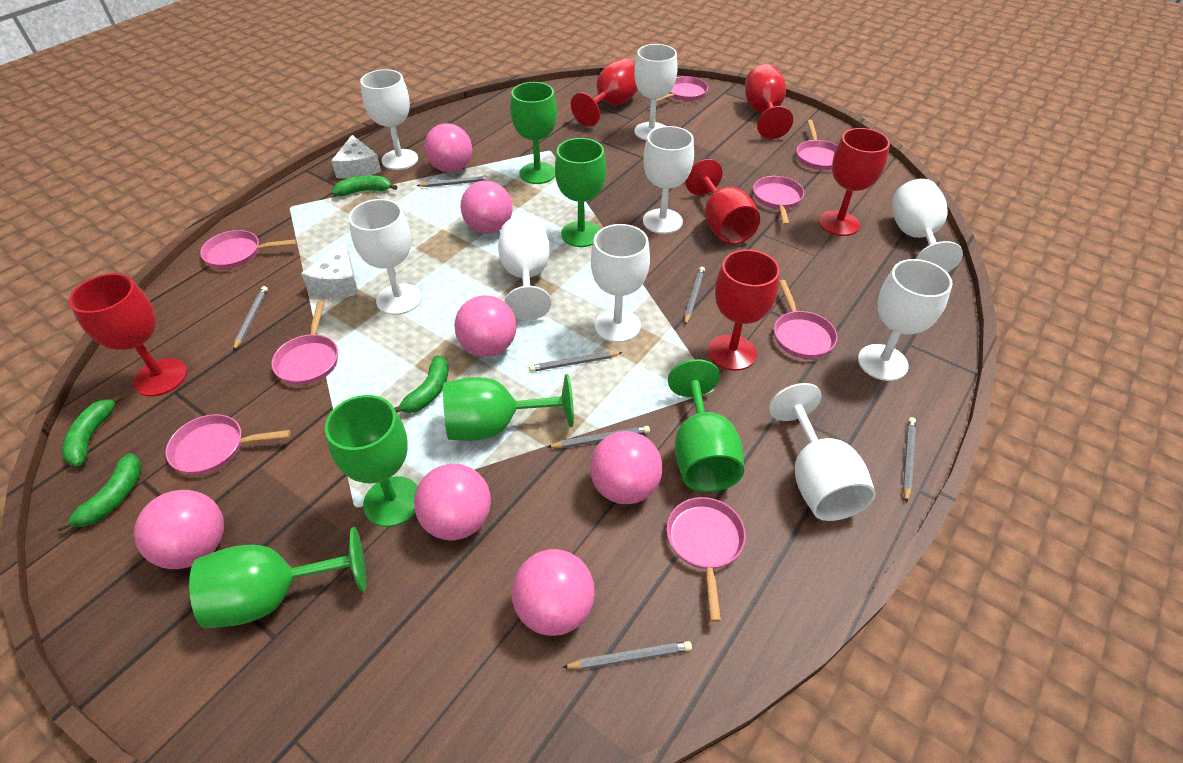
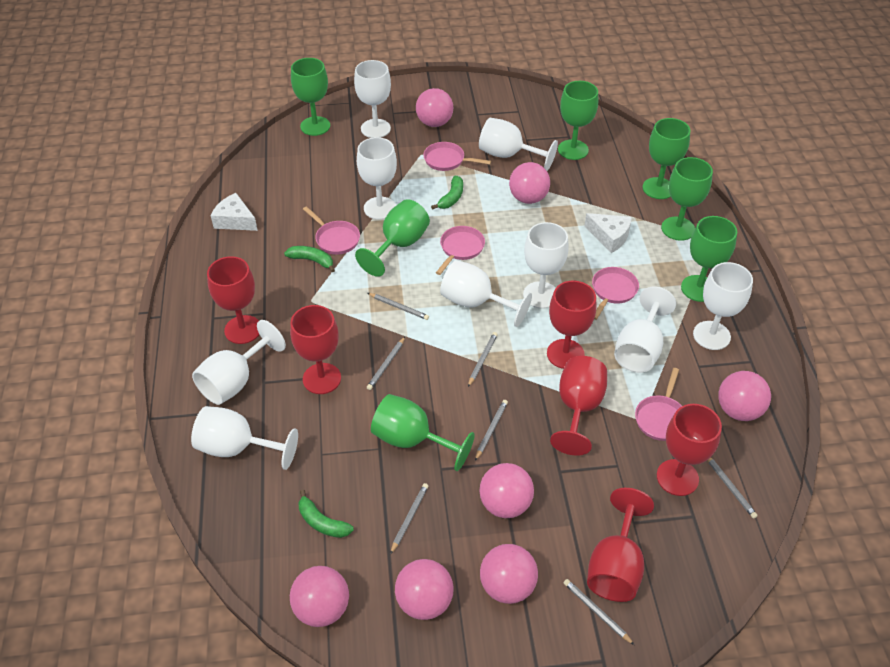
green banana: [56,453,142,531] [62,394,125,466] [332,175,398,196] [394,355,449,413] = 4 -> [284,246,335,272] [299,489,354,538] [431,176,463,210] = 3
green goblet: [189,527,366,629] [325,395,418,527] [443,374,574,441] [510,82,557,184] [555,138,606,247] [668,359,744,492] = 6 -> [291,58,330,136] [355,199,430,277] [371,394,475,471] [558,81,598,160] [642,118,690,199] [661,157,713,241] [681,216,737,302] = 7
pink pan: [165,414,290,475] [200,230,297,269] [272,301,338,385] [656,76,708,102] [667,497,746,622] [753,176,804,226] [774,280,838,359] [796,120,838,170] = 8 -> [303,206,360,255] [423,142,491,171] [436,226,485,275] [592,267,639,320] [635,368,682,441] = 5

